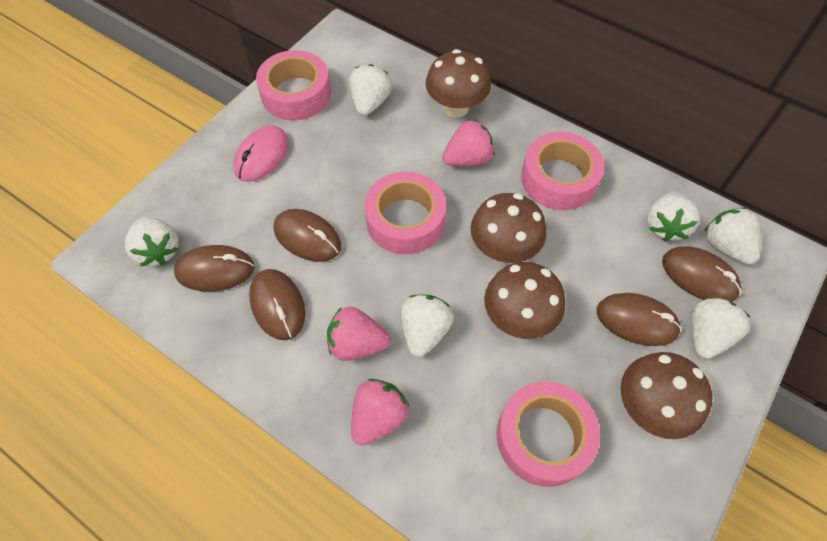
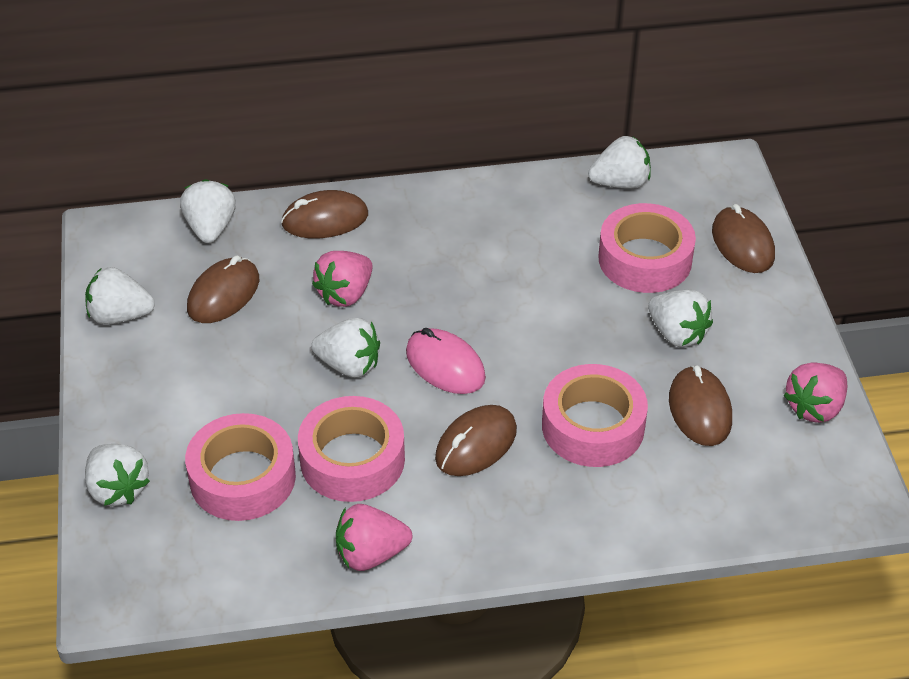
brown mushroom: [426,49,491,117] [471,193,546,263] [484,262,565,339] [621,352,713,439] = 4 -> none = 0

